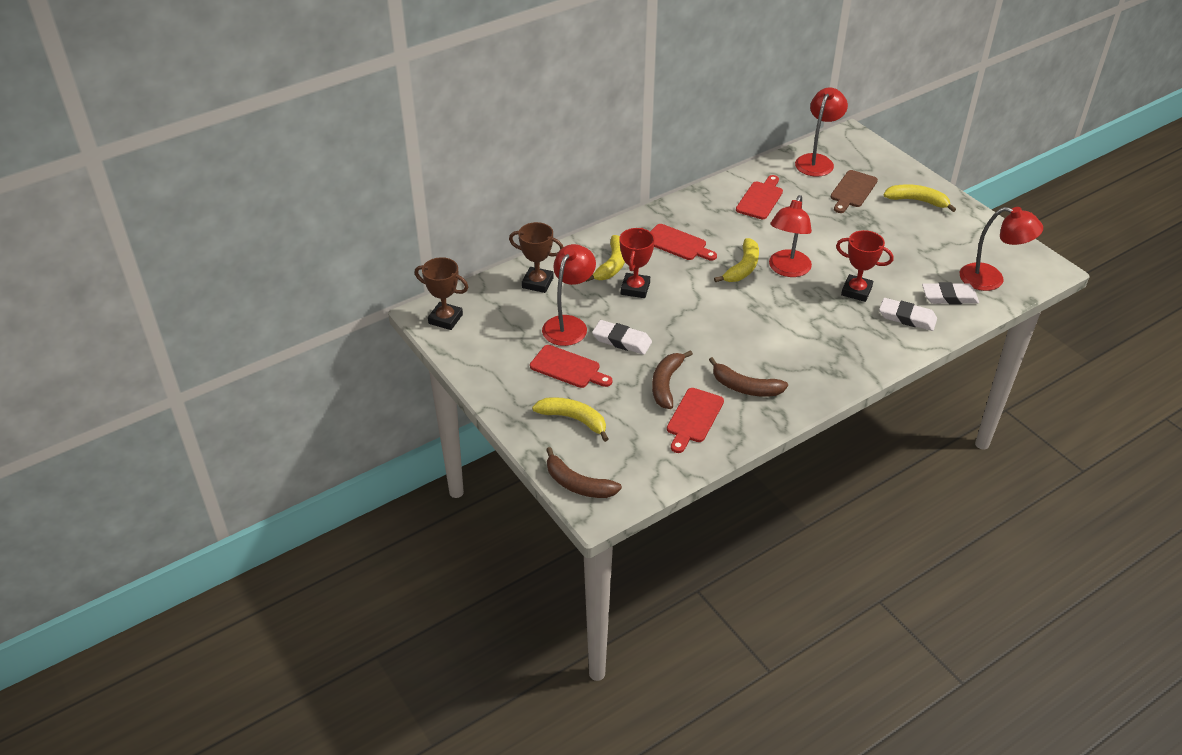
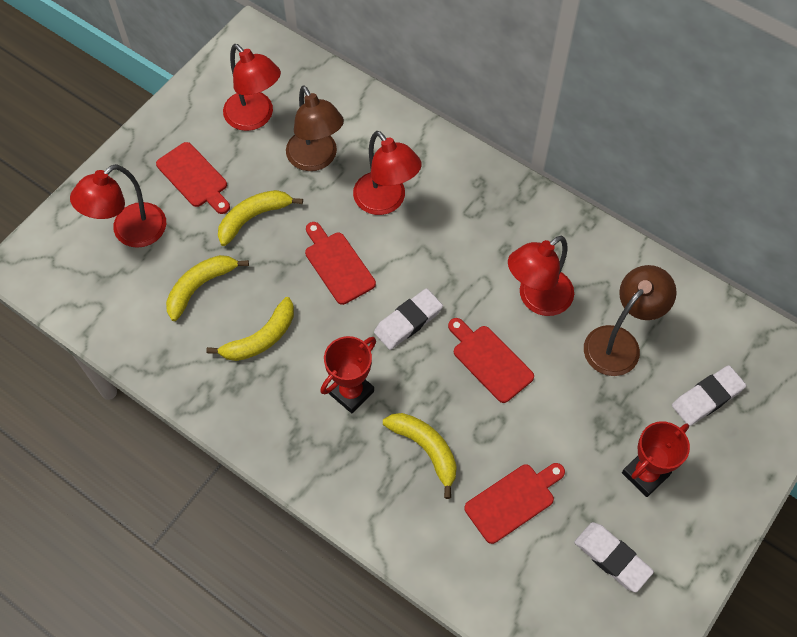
brown banana: [546,447,622,498] [652,350,693,409] [709,357,788,397] = 3 -> none = 0
brown cutting board: [831,170,878,213] = 1 -> none = 0
brown lamp: none = 0 -> [286,85,344,171] [584,265,677,376] = 2
brown trophy: [415,257,469,330] [509,222,563,293] = 2 -> none = 0

